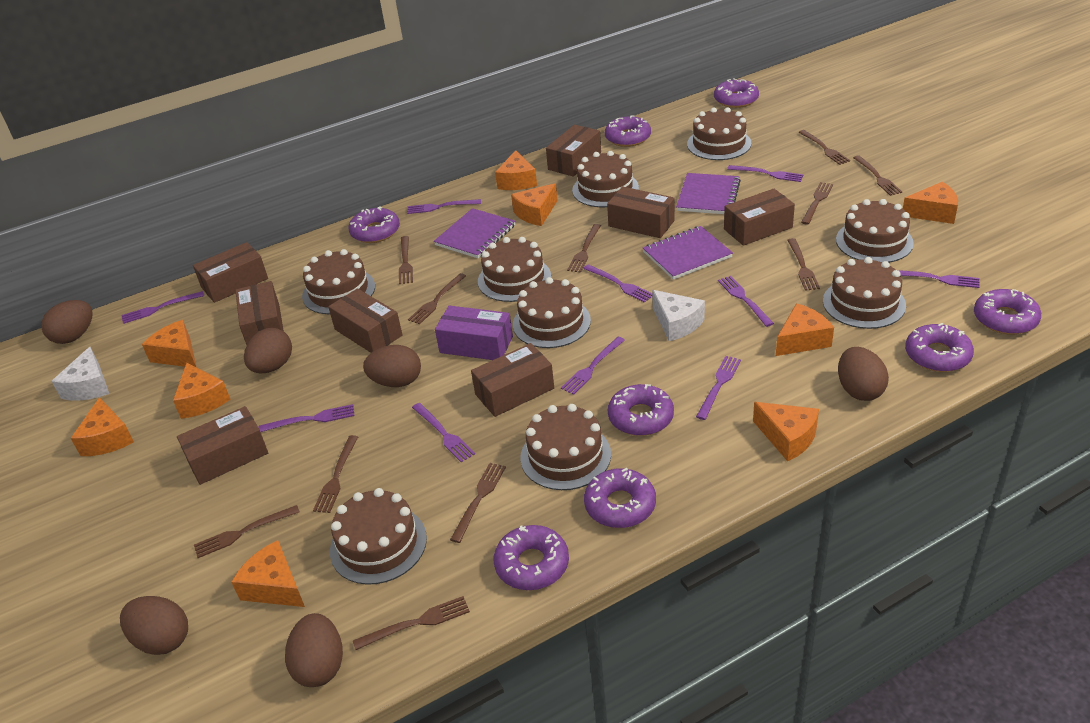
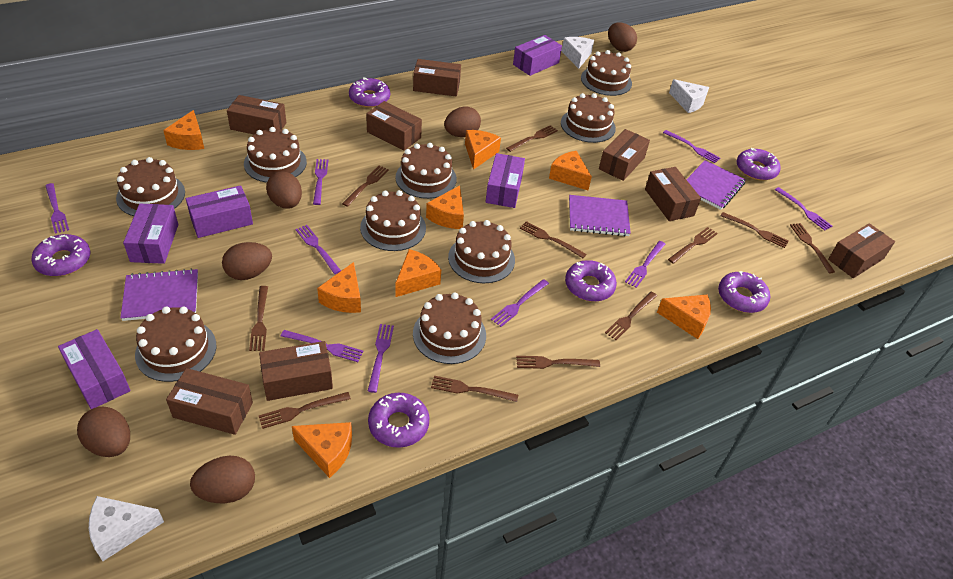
orange cheese: [71,397,134,456] [142,320,196,367] [173,363,230,419] [232,540,305,607] [495,150,537,190] [511,183,558,226] [753,402,819,461] [776,303,834,356] [903,182,958,224] = 9 -> [163,110,204,150] [292,422,352,478] [317,262,361,313] [396,249,441,297] [426,185,464,229] [465,130,501,170] [549,151,592,190] [657,295,711,339] = 8
purple box: [435,306,513,360] = 1 -> [58,329,131,409] [123,204,178,264] [186,185,253,238] [486,153,525,208] [513,35,562,76] = 5
purple donut: [348,206,400,243] [494,525,569,590] [584,468,656,528] [605,116,651,147] [608,384,674,436] [714,78,759,108] [905,323,974,372] [974,289,1041,335] = 8 -> [31,234,90,276] [349,77,390,108] [368,393,430,448] [565,260,617,302] [718,271,770,313] [737,148,781,181] = 6
purple fork: [121,291,204,324] [258,404,355,432] [407,199,481,214] [412,403,475,462] [561,337,625,395] [583,264,653,303] [696,356,741,420] [718,276,774,327] [727,165,804,182] [898,270,980,288] = 10 -> [45,183,69,234] [281,330,364,362] [296,225,341,274] [313,159,328,205] [368,324,394,393] [491,279,549,327] [625,241,665,288] [663,130,720,163] [775,187,832,231] = 9
white cheese: [52,347,110,401] [652,290,705,341] = 2 -> [89,496,164,561] [562,37,594,69] [669,79,709,113] = 3

